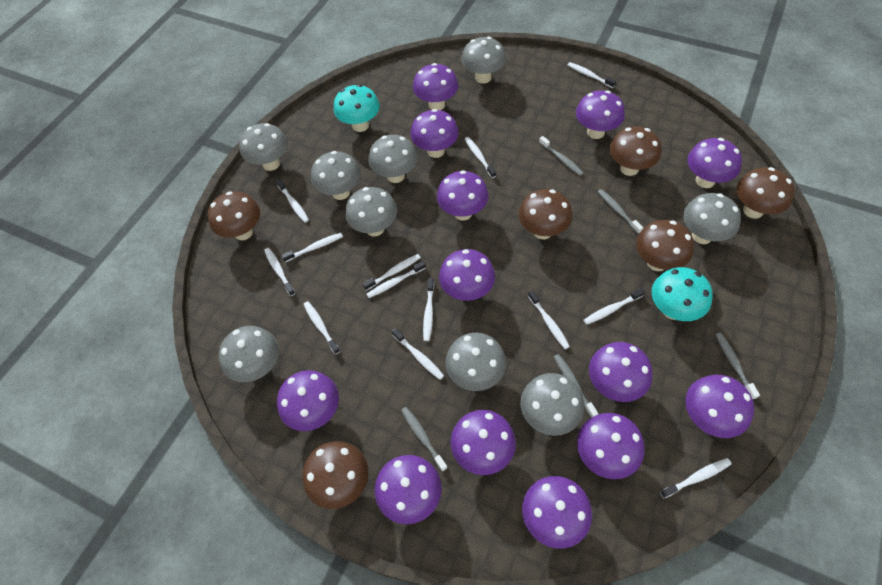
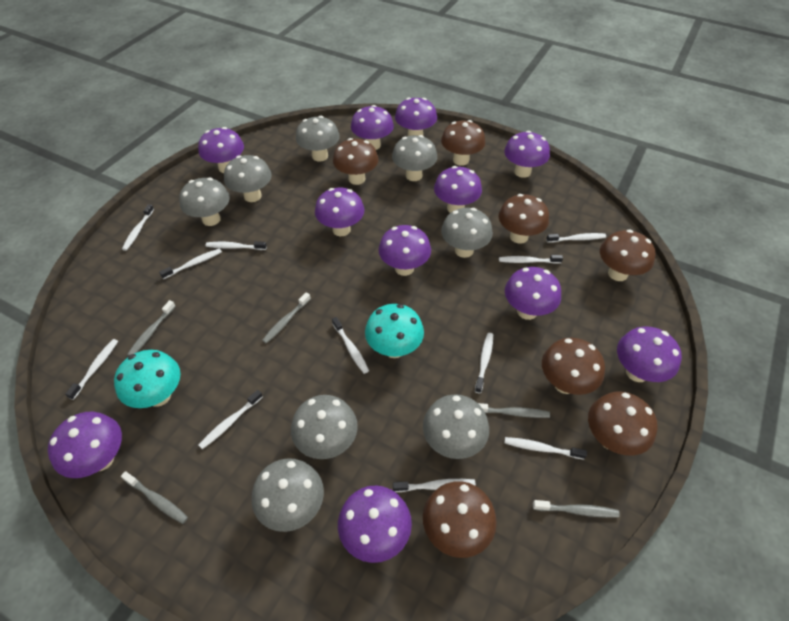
brown mushroom: [208,191,260,240] [303,441,368,509] [519,189,572,239] [610,126,661,176] [636,220,694,271] [736,167,794,219] = 6 -> [333,138,379,185] [423,481,497,558] [441,120,485,166] [499,194,549,244] [542,338,605,395] [588,392,658,456] [600,229,655,281] = 7
grey mushroom: [219,326,279,382] [239,123,288,171] [311,151,361,200] [345,187,397,236] [368,135,418,183] [445,333,506,391] [461,37,506,84] [520,373,585,436] [683,193,741,244] = 9 -> [179,178,230,226] [224,155,272,202] [252,458,324,532] [291,395,358,459] [296,116,340,162] [392,135,437,181] [423,394,489,459] [441,208,493,258] = 8
purple mushroom: [277,370,339,431] [375,455,442,524] [411,109,459,158] [413,63,458,110] [437,170,489,221] [439,249,495,301] [450,410,516,475] [522,476,592,549] [576,90,625,139] [577,413,644,479] [589,342,652,402] [685,375,754,438] [687,138,742,188] = 13 -> [48,412,122,478] [198,127,244,173] [315,188,364,236] [338,485,412,563] [351,105,394,150] [379,225,431,276] [395,98,437,136] [434,166,482,213] [504,131,550,178] [505,267,561,320] [617,326,682,382] = 11
white toothbrush: [264,248,295,296] [276,179,309,223] [281,233,343,262] [303,301,340,354] [362,254,421,291] [367,261,426,298] [392,328,444,380] [423,278,434,341] [465,137,496,178] [528,290,570,349] [568,62,616,88] [583,288,645,325] [660,458,732,498] = 13 -> [65,339,118,400] [122,204,154,251] [159,248,222,279] [199,390,263,449] [205,241,267,250] [332,317,369,374] [393,479,476,492] [475,333,493,393] [499,255,563,264] [504,437,587,459] [546,233,606,243] = 11

